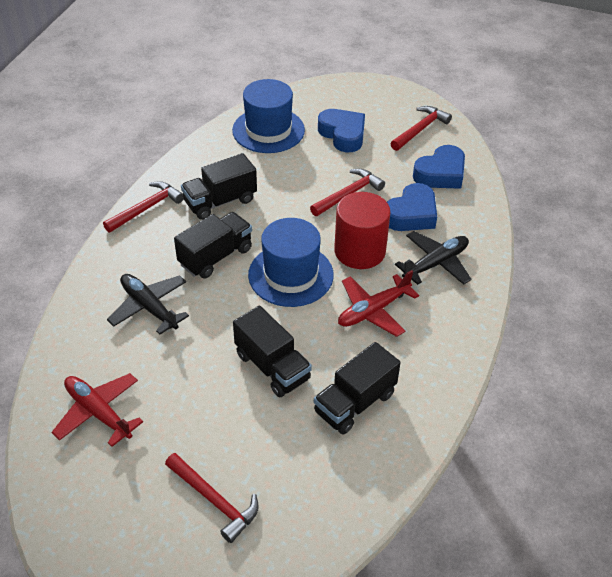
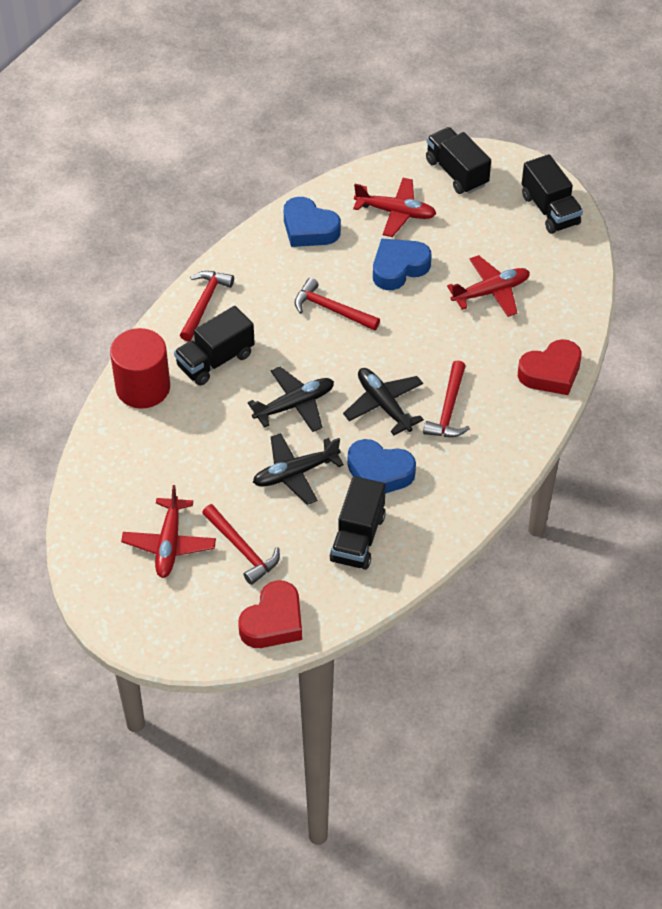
black plane: [107,274,189,335] [395,231,472,285] = 2 -> [248,367,334,432] [253,433,344,505] [343,368,424,435] = 3
blue hat: [232,79,305,153] [248,218,334,307] = 2 -> none = 0
red heart: none = 0 -> [238,580,302,648] [518,339,582,395] = 2
red plane: [51,373,143,447] [338,270,419,337] = 2 -> [121,485,216,578] [353,178,437,237] [447,255,530,317] = 3

